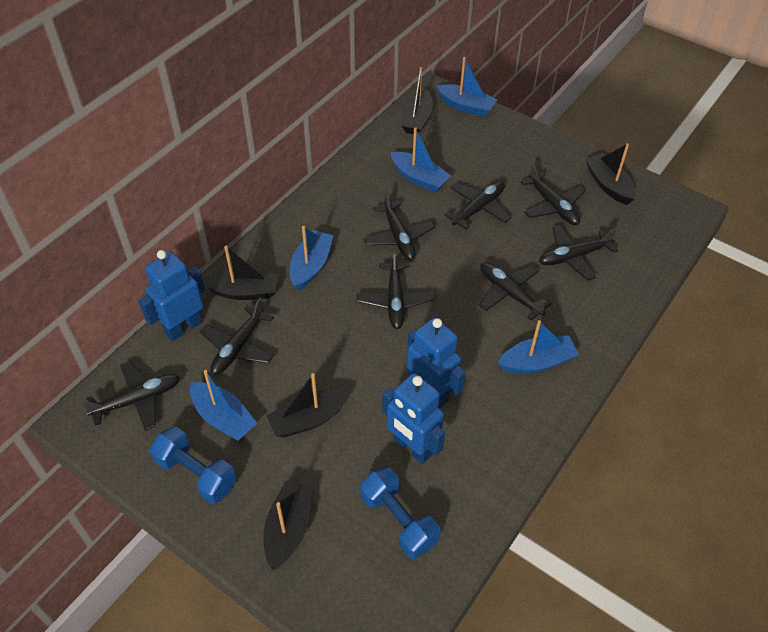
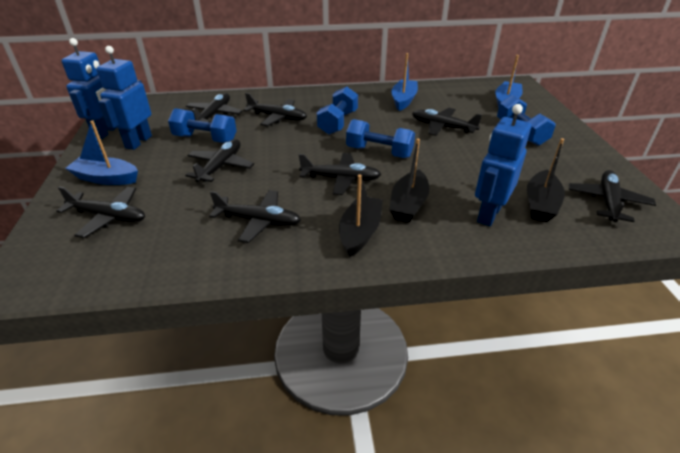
black boat: [203,246,278,300] [263,481,312,570] [267,373,349,438] [401,67,433,134] [585,143,636,205] = 5 -> [339,174,383,257] [389,139,430,223] [527,138,565,222] = 3
blue boat: [190,370,258,441] [290,226,334,290] [390,127,451,192] [436,57,498,117] [498,320,579,373] = 5 -> [65,120,138,185] [391,53,418,111] [495,55,523,108] = 3
blue dumbbell: [150,426,237,504] [360,467,440,559] = 2 -> [168,108,237,143] [317,86,358,135] [346,119,415,158] [497,95,556,146] = 4

